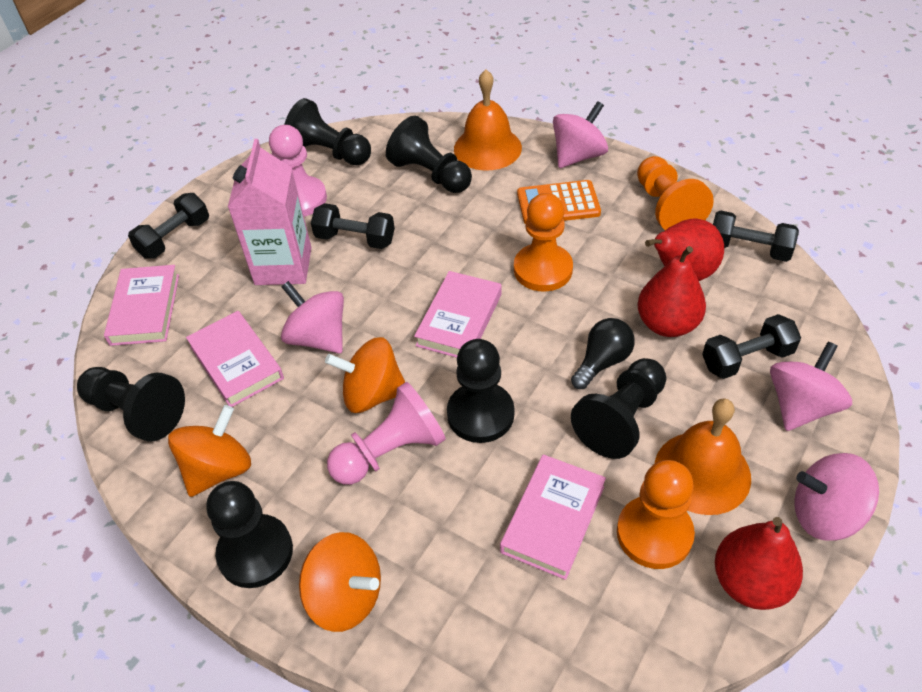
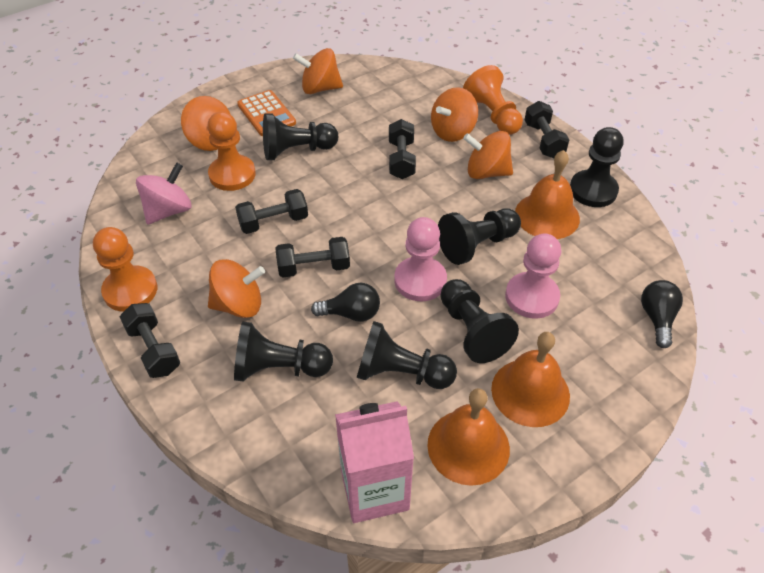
black dumbbell: [128,193,209,258] [311,203,395,249] [702,314,801,379] [713,210,799,262] = 4 -> [120,303,180,378] [235,189,308,234] [276,237,350,277] [389,119,416,179] [525,101,569,158] = 5
black light bulb: [571,318,635,389] = 1 -> [311,283,380,322] [641,280,683,348] = 2
orange bell: [454,69,522,170] [655,399,751,515] = 2 -> [427,388,510,486] [491,332,570,427] [515,150,580,239] = 3
orange spinning top: [168,405,251,497] [299,532,381,632] [325,337,405,413] = 3 -> [181,96,231,151] [208,259,265,318] [293,48,343,94] [431,87,478,142] [463,131,513,179] = 5
pink book: [104,265,179,346] [186,311,284,407] [414,271,502,358] [500,454,606,580] = 4 -> none = 0
pink spinning top: [281,281,344,354] [553,101,608,168] [770,342,852,431] [794,453,879,540] = 4 -> [136,162,191,224] = 1
red pear: [637,246,706,337] [645,219,724,281] [715,517,803,610] = 3 -> none = 0

